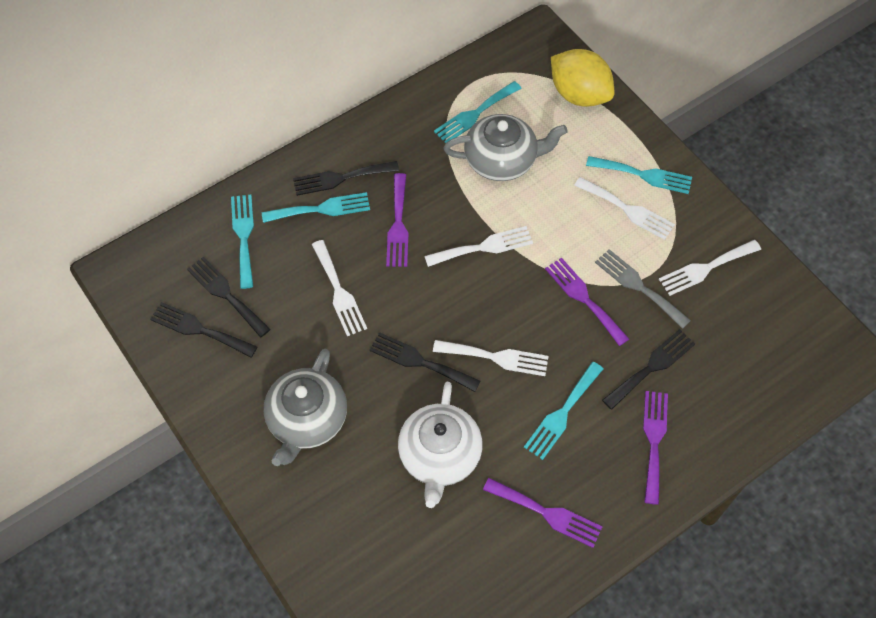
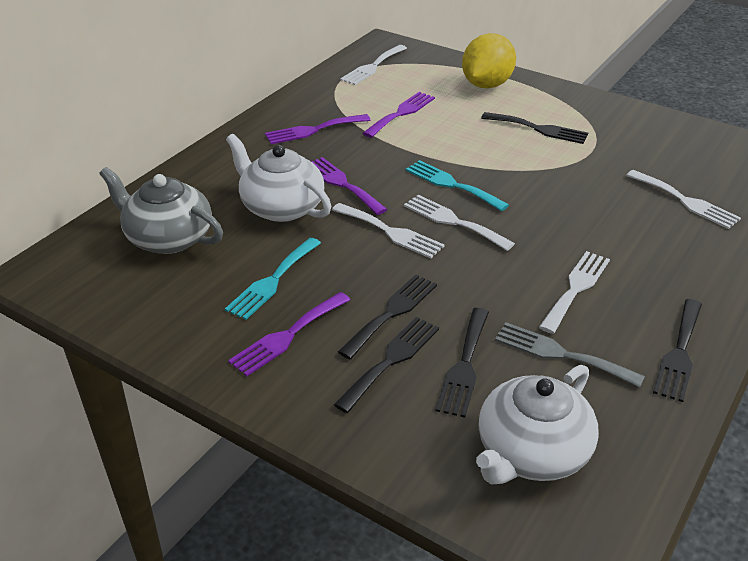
grey teapot: [264,349,347,466] [444,114,568,181] = 2 -> [99,167,223,254] = 1
turquoise fork: [231,195,254,289] [262,192,370,223] [434,81,522,143] [524,362,603,460] [586,156,692,194] = 5 -> [225,238,321,320] [406,160,509,211] = 2
white teapot: [398,382,482,508] = 1 -> [226,134,331,222] [476,365,599,485] = 2

